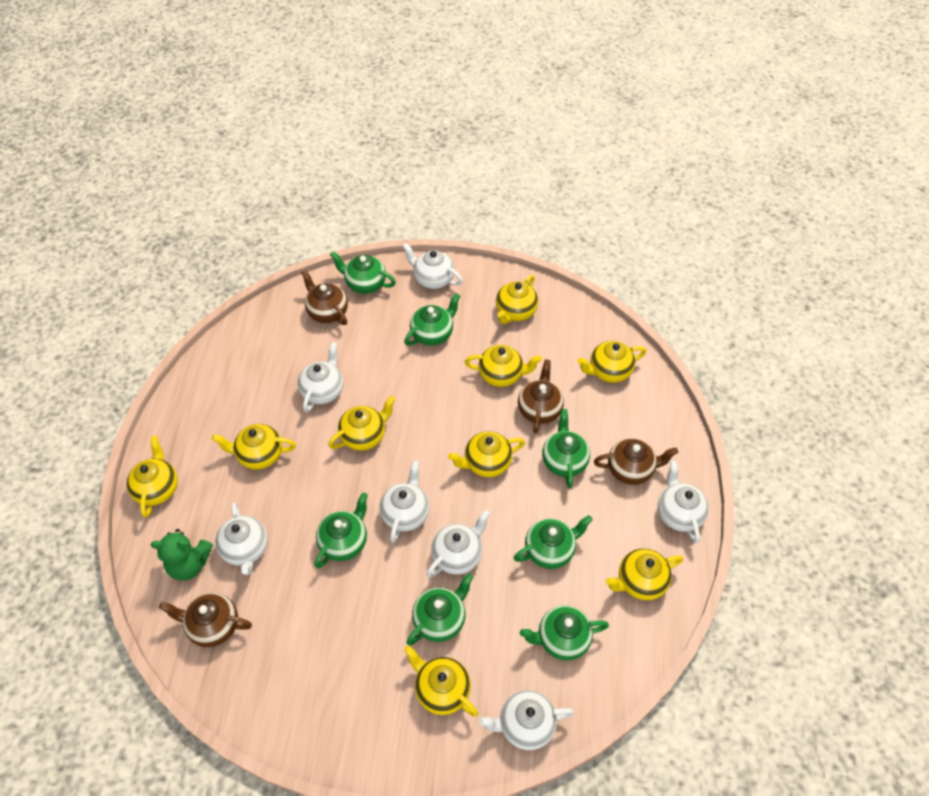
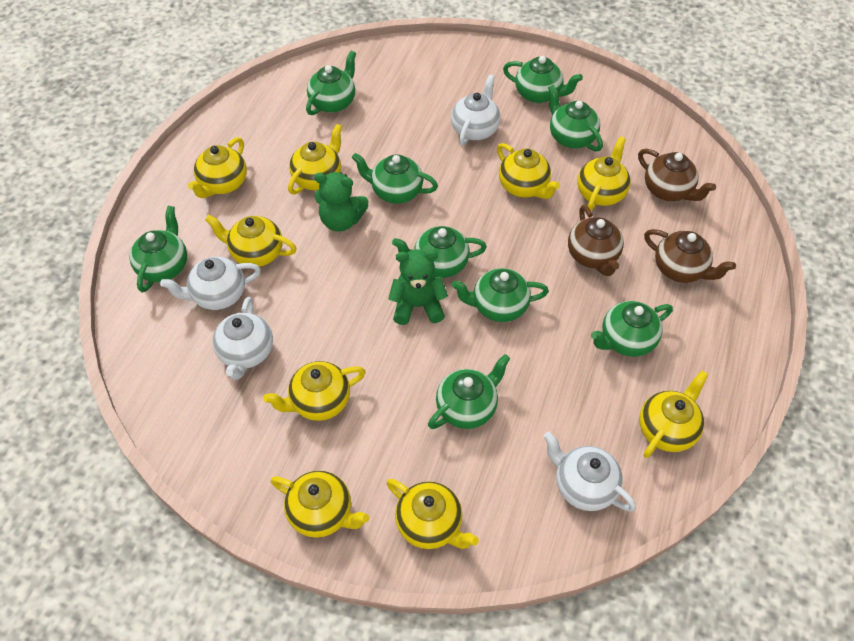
brown teapot: [159,593,252,647] [301,270,348,325] [518,359,564,433] [594,438,678,485] = 4 -> [568,205,624,276] [638,149,716,201] [644,229,736,283] = 3
green teapot: [315,493,368,568] [330,251,396,294] [404,293,461,346] [407,573,473,646] [514,515,593,569] [520,605,609,660] [542,409,590,488] = 7 -> [129,206,187,293] [306,50,356,115] [352,153,438,204] [392,226,487,278] [428,354,510,429] [452,268,549,322] [503,56,583,103] [548,85,603,152] [591,301,673,357] = 9
green teddy bear: [151,529,213,581] = 1 -> [314,172,368,232] [388,249,448,325] = 2
white teapot: [216,502,268,575] [298,342,344,412] [380,461,429,543] [402,243,463,289] [426,510,490,578] [479,690,574,750] [658,461,709,543] = 7 -> [160,257,261,310] [212,297,273,380] [451,75,500,146] [544,432,636,512] = 4

